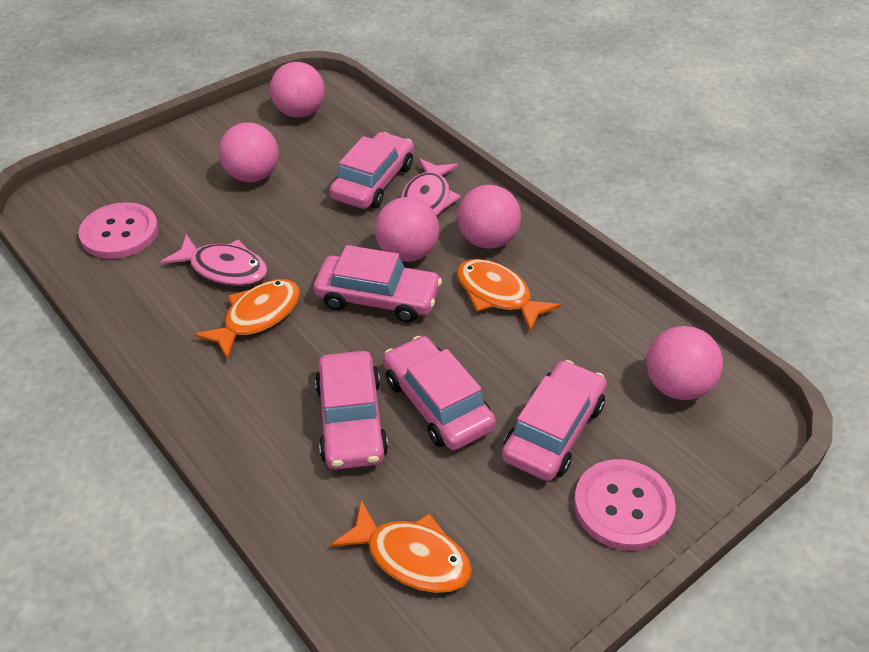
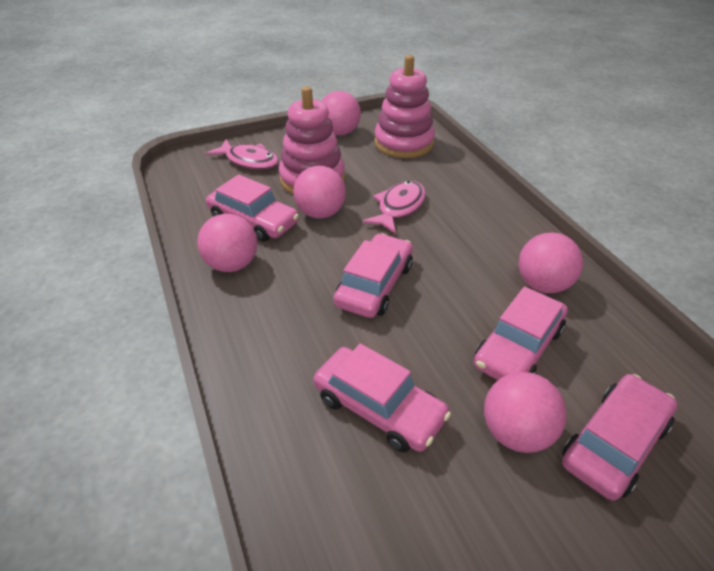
orange fish: [194,279,300,360] [331,500,472,593] [457,259,561,332] = 3 -> none = 0
pink button: [78,202,159,259] [574,459,676,551] = 2 -> none = 0
pink stacking toy: none = 0 -> [279,86,345,194] [374,55,435,158] = 2

